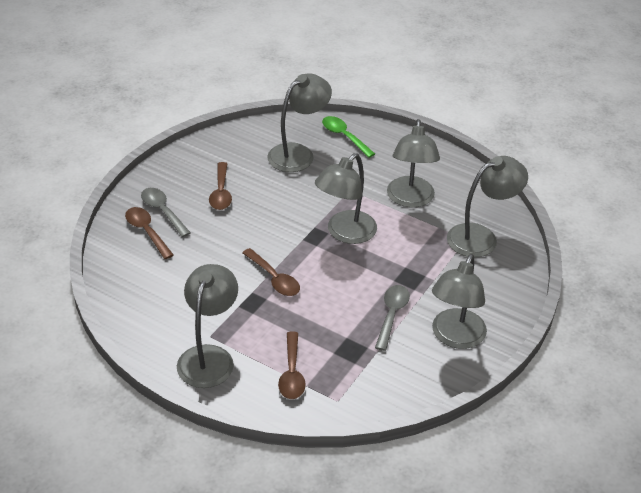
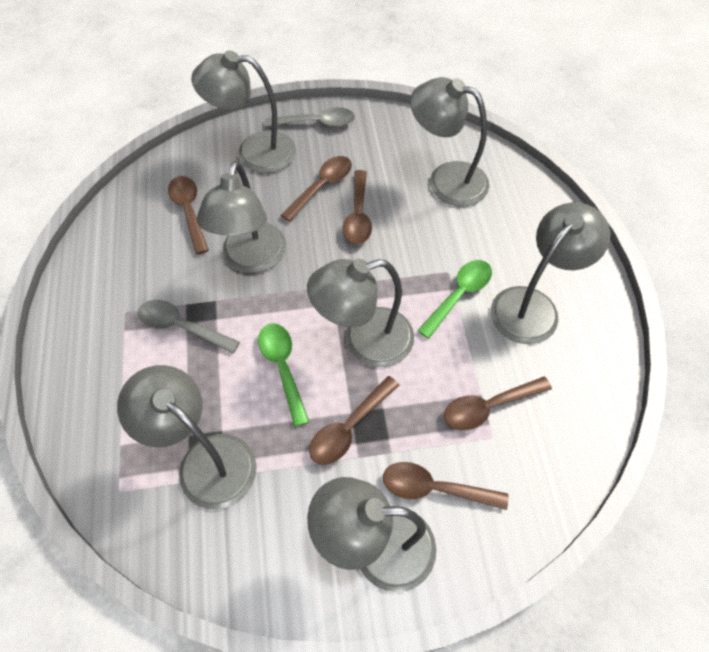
brown spoon: [125,207,174,259] [209,162,232,210] [242,248,300,296] [278,332,306,399] = 4 -> [168,176,209,254] [281,156,352,222] [309,376,399,465] [342,170,372,245] [383,462,509,510] [444,377,552,430] = 6
green spoon: [322,116,375,158] = 1 -> [258,323,309,427] [417,260,492,339] = 2
grey lamp: [177,264,238,388] [267,73,332,172] [315,153,377,244] [387,119,440,208] [432,254,487,349] [447,156,528,257] = 6 -> [117,365,257,509] [191,50,296,173] [197,161,286,273] [307,259,414,367] [307,477,436,592] [410,77,489,206] [491,202,611,344] = 7

